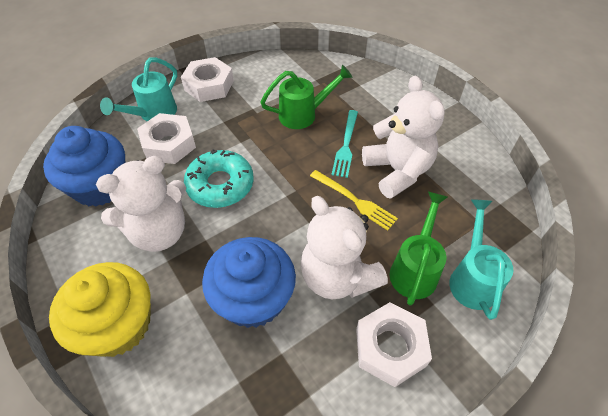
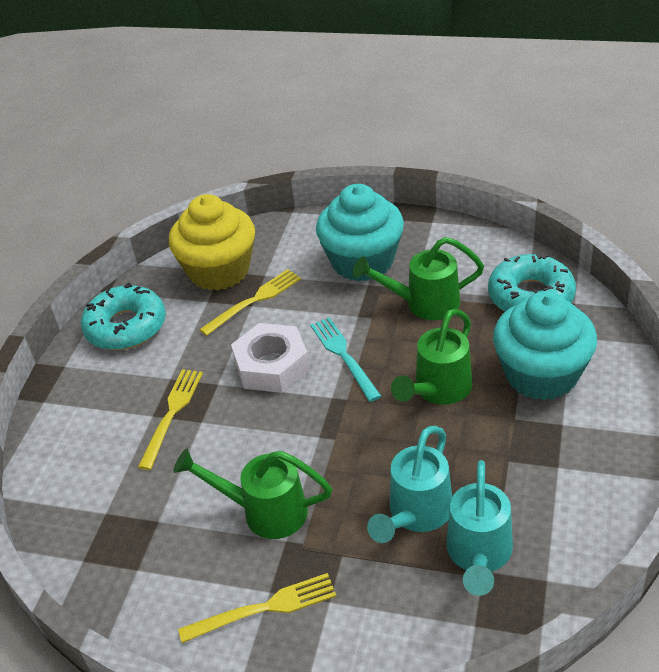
blue cupcake: [43,126,125,207] [202,237,296,328] = 2 -> none = 0
green watering can: [260,65,353,129] [389,192,448,306] = 2 -> [173,449,332,539] [353,237,484,320] [391,309,472,405] = 3
turquoise cupcake: none = 0 -> [316,184,404,281] [493,291,597,400] = 2
turquoise donut: [184,149,254,208] = 1 -> [81,283,166,350] [488,253,576,312] = 2
white nut: [137,113,196,164] [181,57,234,102] [356,302,432,387] = 3 -> [231,323,310,393] = 1
white teddy bear: [96,156,186,252] [300,196,388,300] [362,76,445,199] = 3 -> none = 0
yellow fork: [310,170,398,230] = 1 -> [138,369,203,470] [178,573,336,643] [199,269,301,336] = 3

